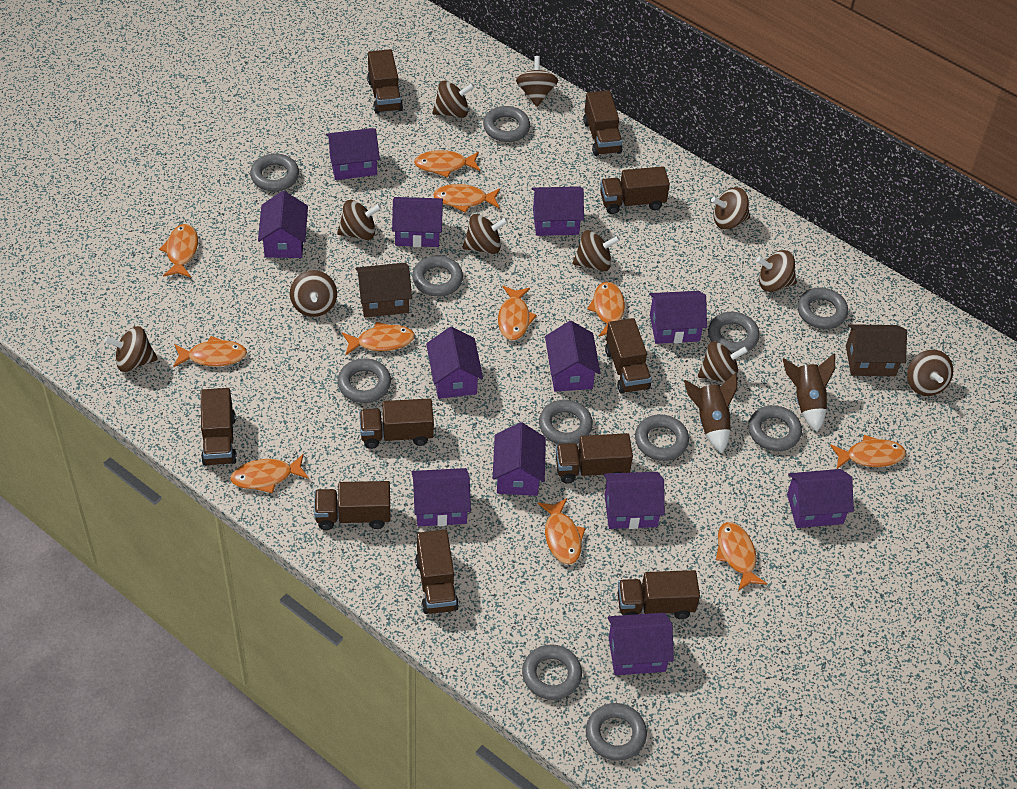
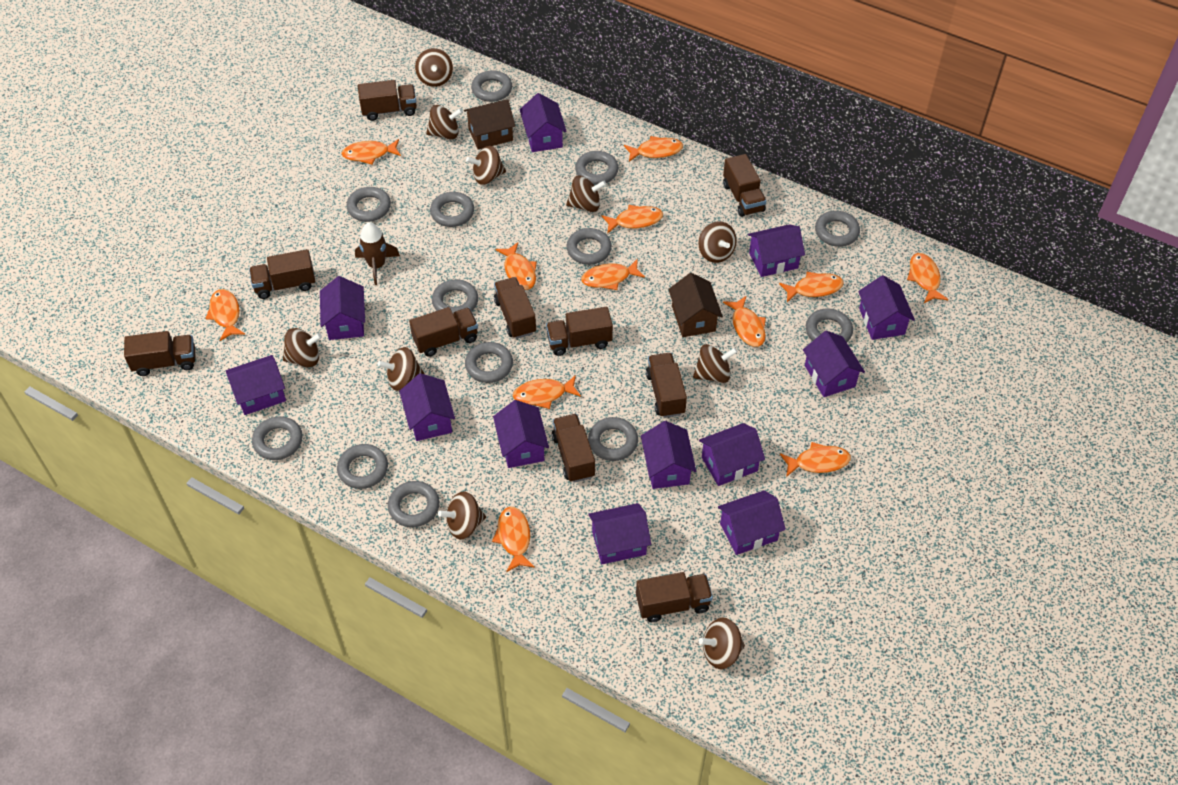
brown rocket: [684,373,737,453] [783,353,835,432] = 2 -> [355,222,400,285] = 1
brown spinning top: [104,326,158,372] [290,270,337,317] [337,200,381,240] [432,81,474,118] [462,214,508,254] [516,56,558,107] [572,230,620,271] [698,341,748,382] [711,187,750,230] [756,250,797,292] [907,350,953,396] = 11 -> [283,328,322,367] [377,347,425,391] [415,48,453,87] [426,105,463,139] [438,491,486,539] [466,146,506,185] [566,175,606,212] [693,344,738,383] [698,221,737,263] [699,618,745,669] = 10
grey ring: [250,154,299,191] [338,358,391,403] [412,255,463,297] [483,106,530,142] [522,644,582,700] [539,399,593,444] [586,703,647,761] [635,414,689,461] [708,312,760,354] [748,405,802,451] [797,288,848,329] = 11 -> [252,416,303,460] [337,444,388,489] [346,187,391,222] [388,481,440,527] [430,192,474,227] [432,279,478,313] [465,342,513,383] [471,70,512,102] [566,228,612,265] [575,151,619,185] [588,417,638,461] [806,308,853,342] [815,211,860,247] = 13
orange fish: [159,224,198,278] [173,336,247,368] [230,454,309,493] [342,322,415,355] [414,150,480,178] [433,184,500,213] [498,286,537,340] [538,498,586,564] [587,282,625,337] [716,522,767,591] [830,435,906,469] = 11 -> [205,289,245,341] [341,139,401,165] [492,507,535,572] [495,242,537,290] [513,375,581,409] [581,259,645,290] [601,205,663,234] [624,136,683,162] [723,296,766,347] [779,272,844,302] [780,442,851,477] [907,253,948,303] = 12

